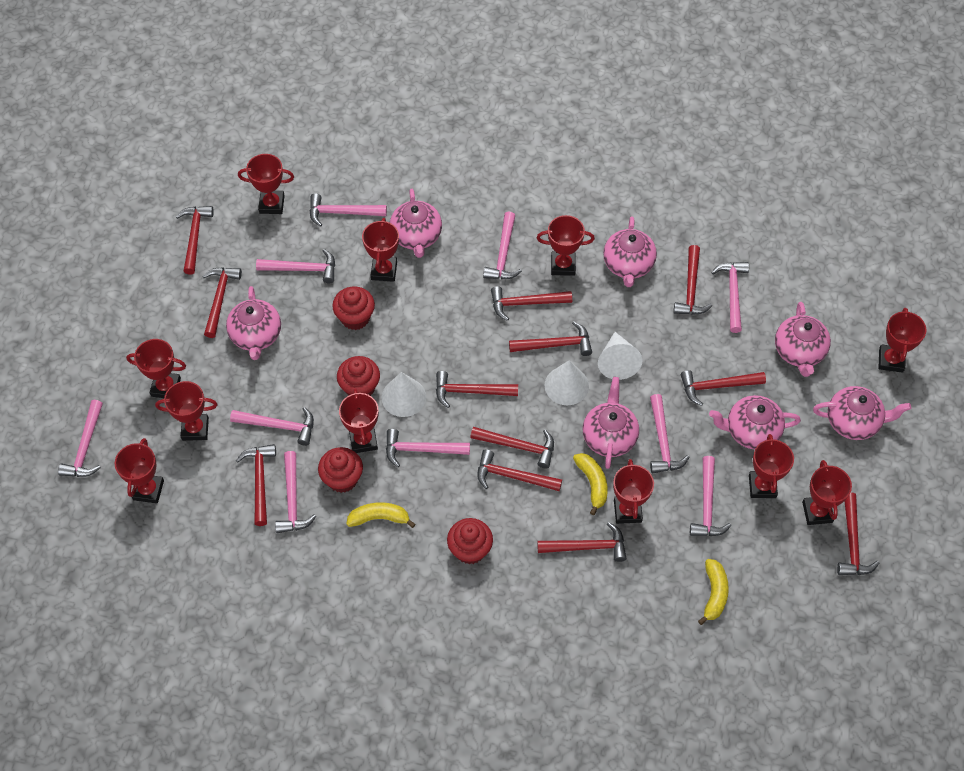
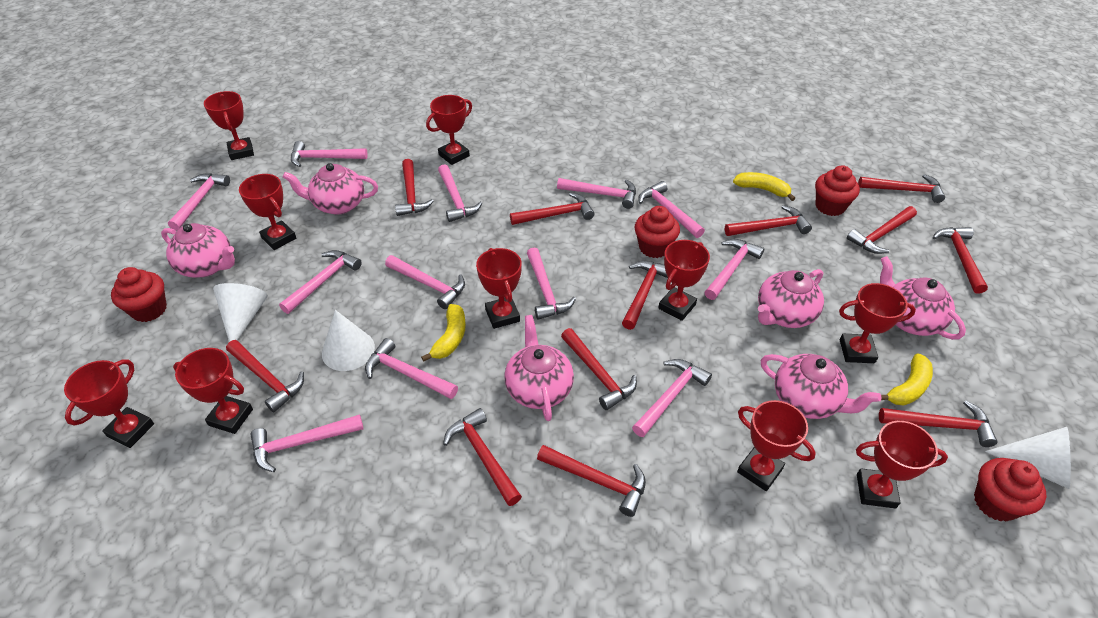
pink hammer: [58,400,103,477] [230,407,314,446] [256,249,335,283] [275,451,316,533] [309,193,387,227] [386,429,470,467] [483,212,522,279] [650,394,689,473] [690,456,731,536] [711,262,749,333] = 10 -> [168,173,230,230] [250,414,363,472] [279,250,362,314] [291,141,368,167] [365,338,458,399] [385,255,465,309] [438,164,482,222] [527,247,576,320] [557,178,636,209] [632,359,712,437] [638,181,705,238] [704,239,764,300] = 12
pink teapot: [226,286,281,360] [390,189,442,258] [583,377,639,469] [603,217,657,287] [709,395,801,449] [775,302,831,377] [813,386,911,440] = 7 -> [161,223,235,278] [283,163,378,215] [504,315,574,421] [758,269,824,328] [761,354,881,419] [880,256,966,340] = 6
red trophy: [115,438,164,504] [126,339,186,398] [155,381,218,441] [238,154,294,214] [339,388,379,453] [362,218,399,282] [537,215,595,276] [613,459,654,524] [749,434,794,498] [802,460,852,525] [878,308,927,373] = 11 -> [64,359,154,448] [173,348,253,434] [204,91,254,160] [239,174,296,250] [426,95,472,165] [476,248,522,329] [658,240,710,321] [737,400,816,491] [839,283,916,363] [856,421,948,509] = 10

